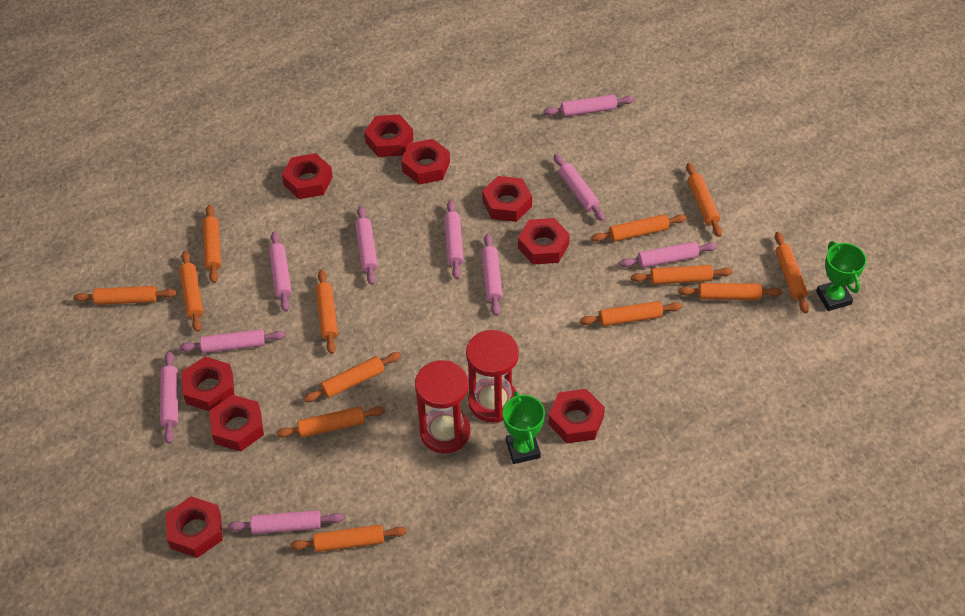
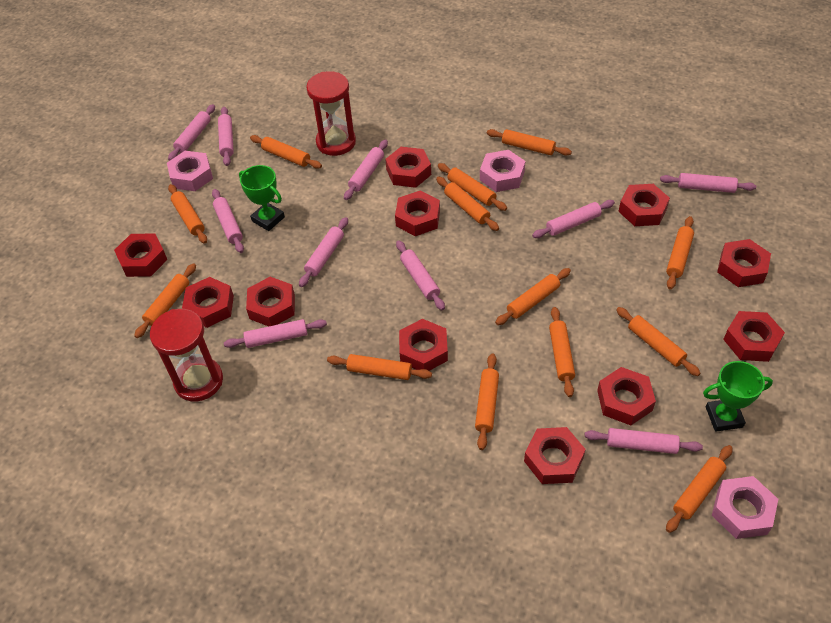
pink nut: none = 0 -> [167,151,213,191] [480,150,525,192] [712,476,778,539] = 3
red nut: [166,496,223,558] [182,357,235,411] [209,395,264,451] [282,153,333,199] [364,114,414,157] [401,139,450,185] [482,176,532,222] [518,218,570,265] [548,389,605,443] = 9 -> [114,233,167,277] [182,277,234,328] [246,277,295,326] [385,147,431,188] [395,190,440,236] [399,319,448,371] [524,427,586,484] [597,367,656,425] [618,184,670,226] [717,239,771,287] [723,311,785,362] = 11

